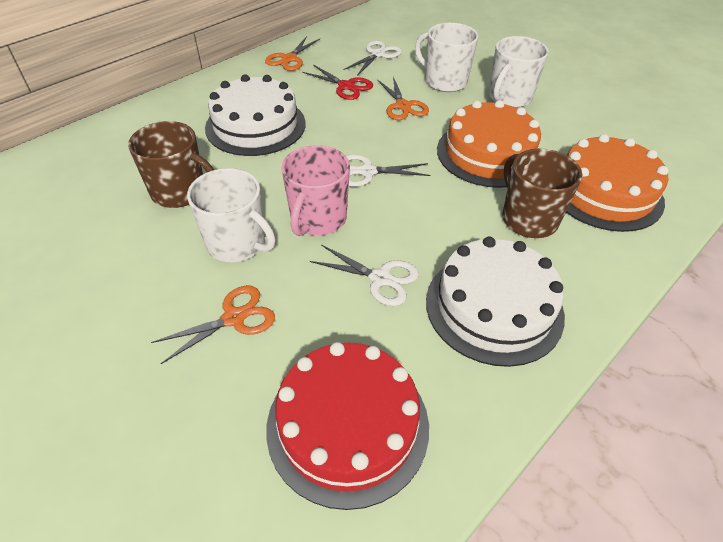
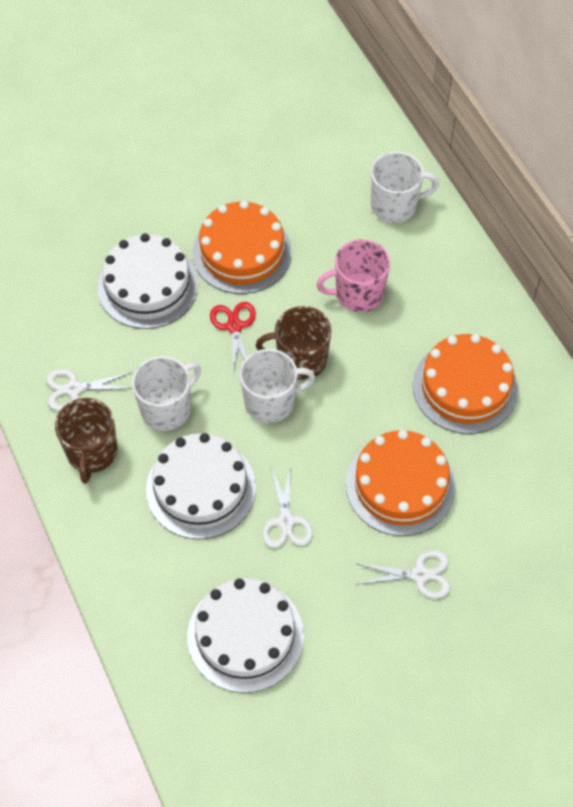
orange cake: [437,100,541,188] [566,134,668,232] = 2 -> [192,200,292,294] [346,430,456,536] [413,334,518,434] = 3
orange scissors: [151,285,275,364] [265,36,320,71] [377,77,429,120] = 3 -> none = 0
red cake: [266,342,429,510] = 1 -> none = 0
white cake: [205,74,306,156] [426,237,565,367] = 2 -> [97,233,198,329] [146,433,256,539] [188,578,304,693] = 3

